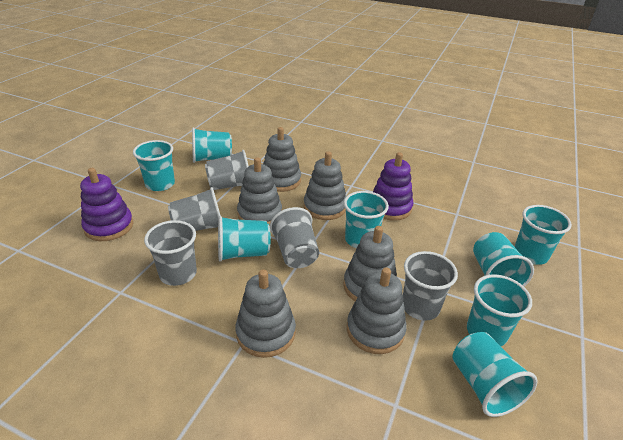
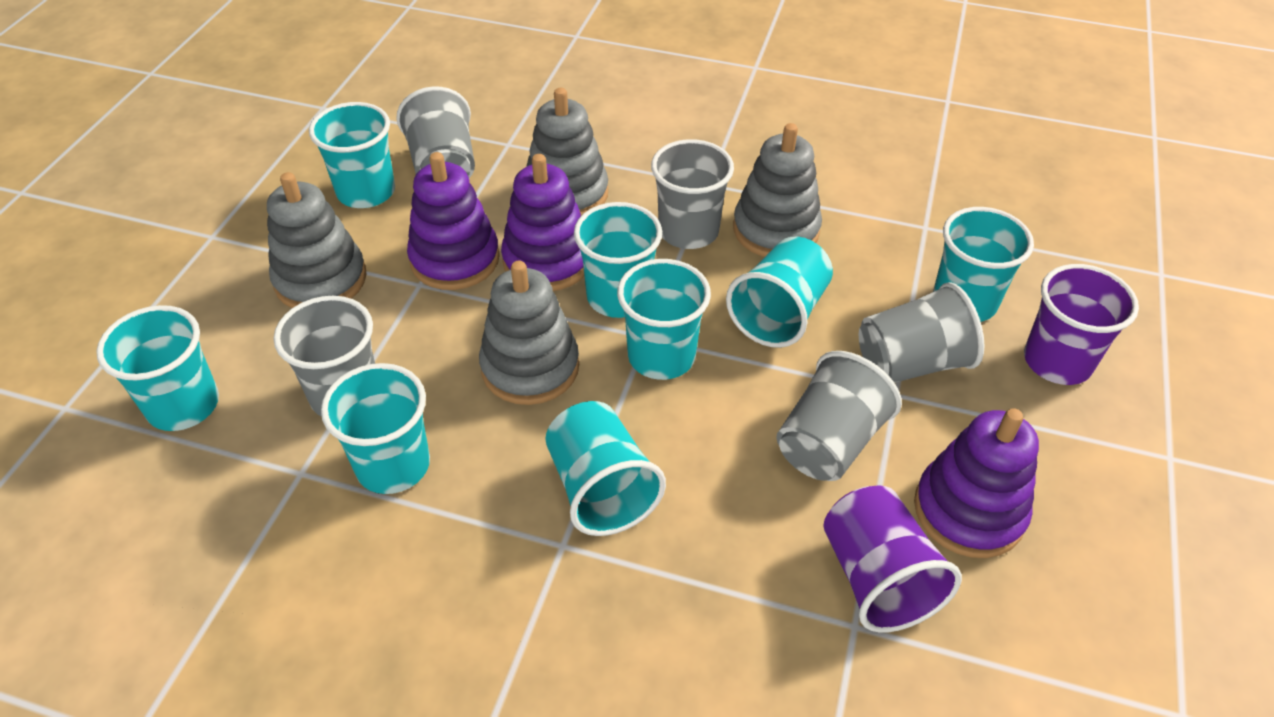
grey stacking toy: [235,269,296,358] [237,157,282,226] [263,127,301,192] [304,151,346,220] [343,226,397,301] [347,267,407,354] = 6 -> [267,172,367,308] [479,261,579,405] [526,88,608,216] [733,123,822,257] = 4
purple cup: none = 0 -> [823,485,962,633] [1024,264,1139,385] = 2
purple stacking toy: [80,168,133,241] [373,152,413,221] = 2 -> [407,152,500,290] [501,154,584,291] [914,408,1039,558] = 3

